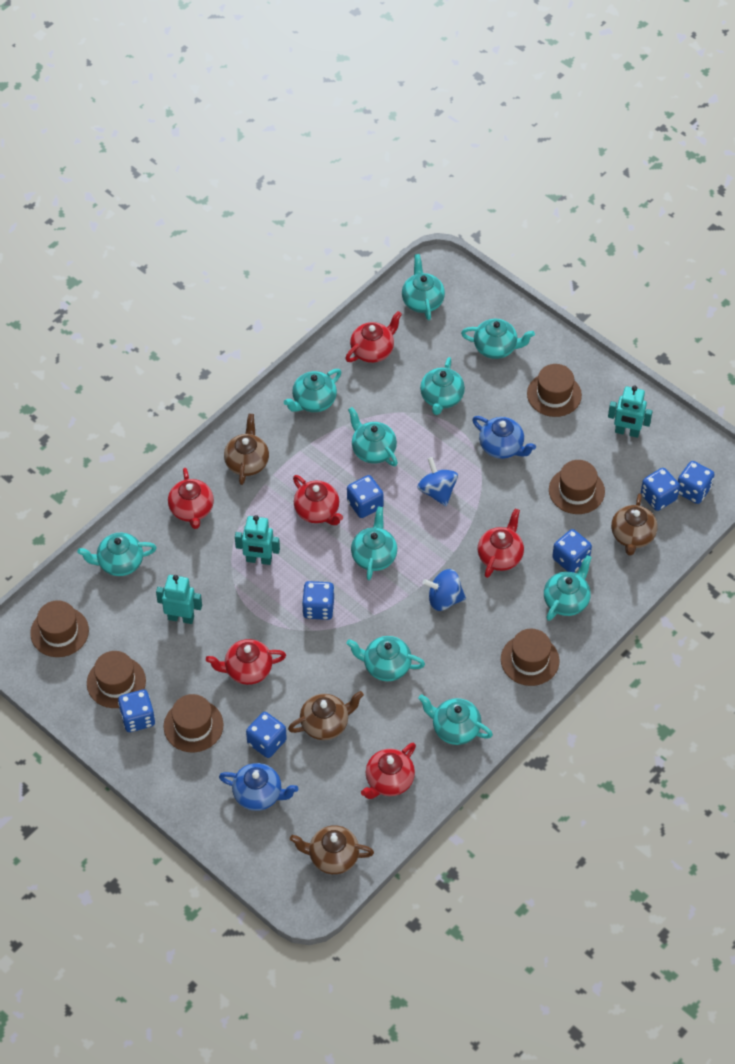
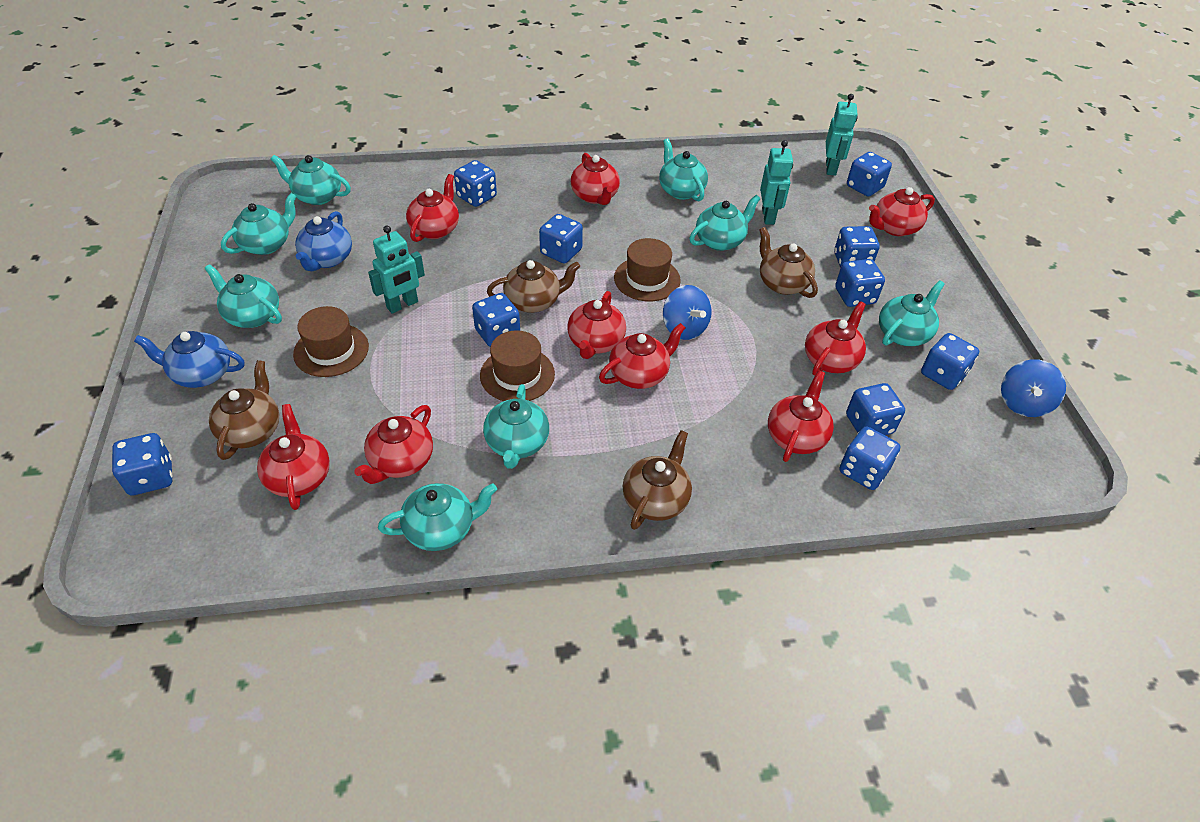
blue dice: [118,690,155,732] [246,712,287,758] [302,581,335,620] [347,475,384,518] [552,529,592,573] [641,468,680,511] [678,461,715,504] = 7 -> [112,433,173,495] [454,160,497,207] [472,293,520,347] [539,214,583,263] [834,226,880,268] [835,259,885,307] [839,427,900,490] [846,383,905,435] [847,152,892,196] [921,333,979,390] = 10
brown hat: [30,600,89,657] [87,651,146,708] [164,694,224,752] [501,629,560,686] [527,364,582,417] [549,460,605,514] = 6 -> [293,306,369,377] [480,330,555,401] [614,238,681,301] = 3
red teapot: [168,468,214,529] [206,639,286,685] [293,475,343,525] [345,311,402,363] [361,743,416,799] [478,509,524,578] = 6 -> [257,404,330,510] [354,405,433,484] [406,174,459,242] [567,291,626,359] [571,153,620,205] [599,323,685,389] [768,371,834,462] [805,301,866,376] [869,187,935,236] = 9
turquoise teapot: [77,533,157,576] [284,369,341,412] [346,636,425,681] [348,407,398,466] [351,507,397,580] [402,254,445,320] [418,694,493,745] [420,357,465,415] [461,319,535,359] [544,555,592,621] = 10 -> [204,264,282,328] [221,193,297,255] [271,155,351,205] [378,483,497,551] [483,384,549,469] [659,138,708,202] [689,195,760,251] [879,280,945,346] = 8

